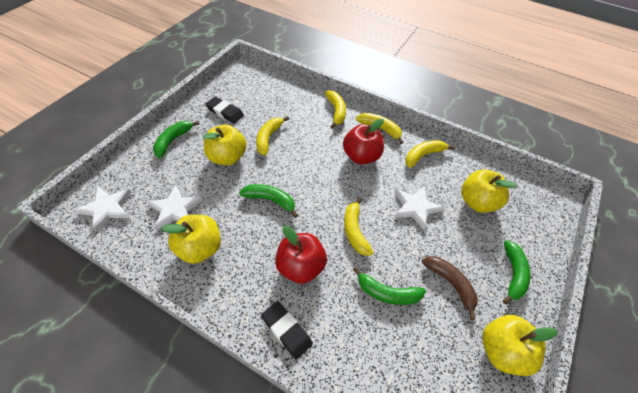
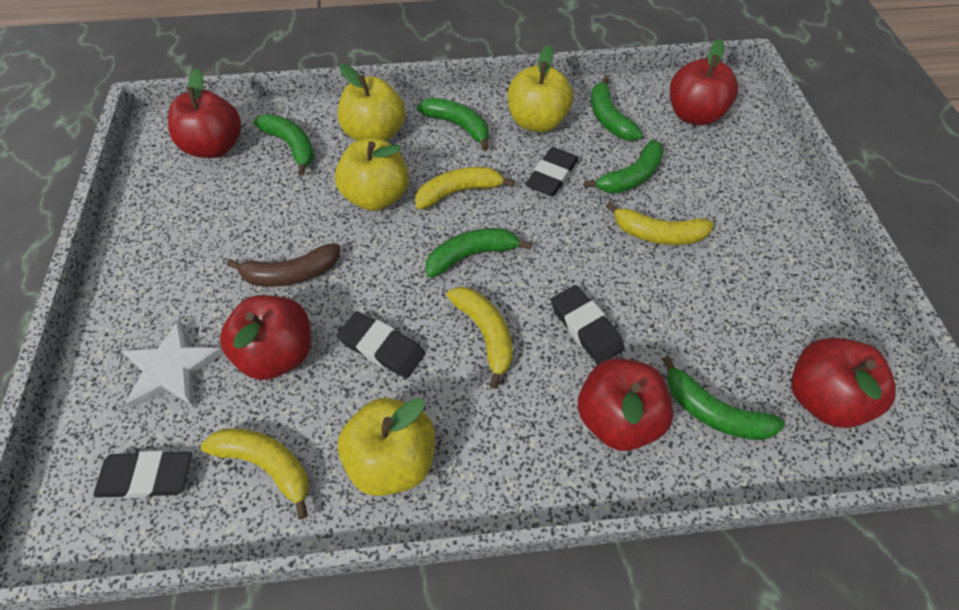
black eraser: [205,96,244,124] [261,301,313,359] = 2 -> [93,451,192,498] [337,311,425,378] [526,147,578,197] [551,285,624,364] = 4
green banana: [153,121,199,158] [239,184,298,218] [353,267,426,305] [503,240,531,304] = 4 -> [253,114,314,176] [416,98,489,151] [426,228,532,278] [584,139,664,194] [591,76,643,141] [662,356,785,440] = 6
red apple: [275,226,327,284] [343,119,384,164] = 2 -> [168,68,241,158] [220,295,311,380] [578,358,674,451] [670,39,738,126] [791,338,896,428] = 5
white star: [74,186,131,232] [147,185,202,230] [394,186,444,230] = 3 -> [122,319,224,409] = 1
yellow banana: [256,116,289,156] [325,90,346,129] [344,197,374,256] [356,113,404,144] [405,140,455,168] = 5 -> [201,428,309,519] [415,167,515,209] [447,287,513,389] [606,202,714,245] = 4

